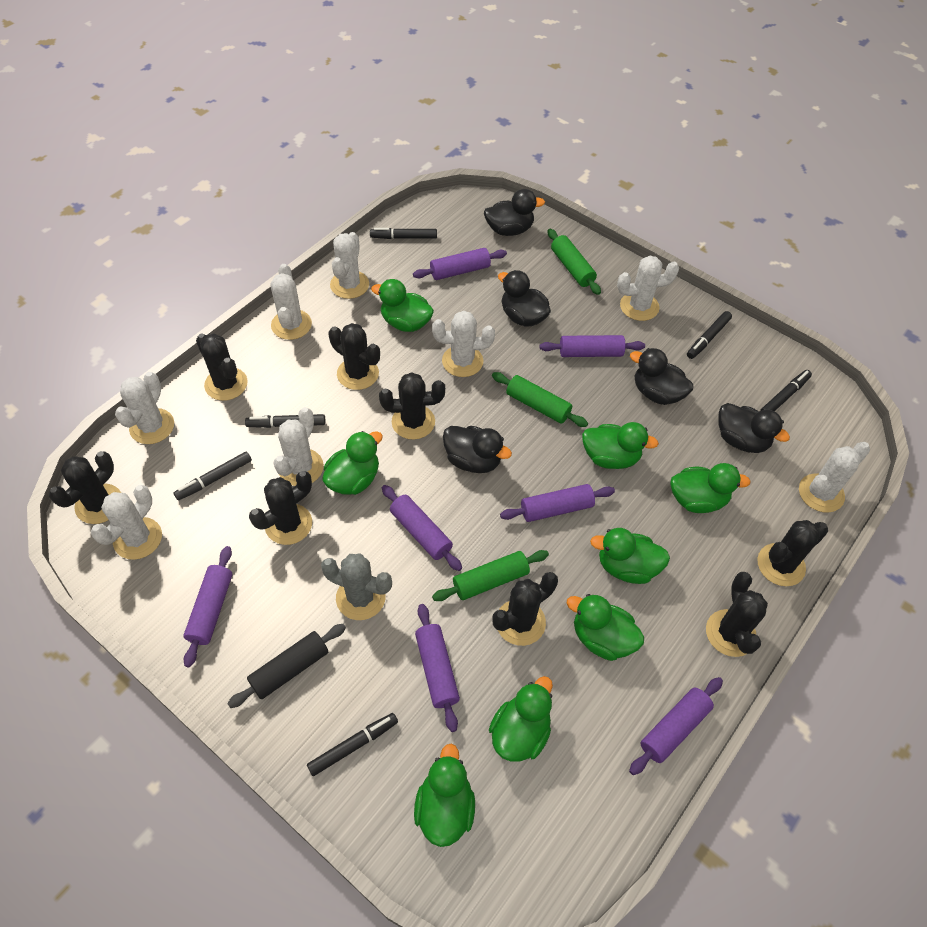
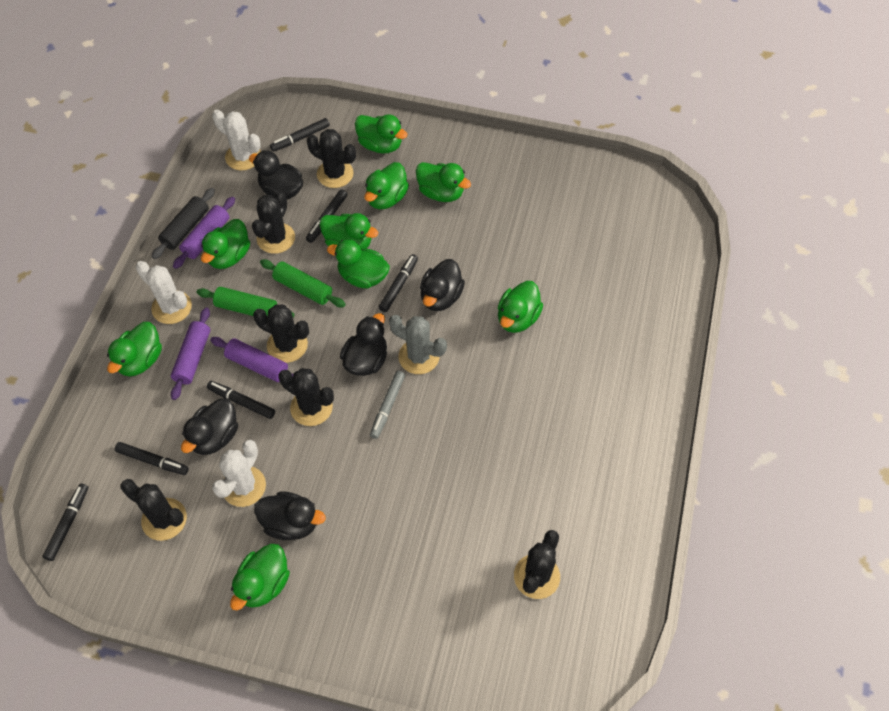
black cactus: [48,451,121,524] [196,333,248,401] [249,471,312,545] [329,323,380,390] [379,372,445,440] [493,572,558,646] [706,572,768,657] [757,520,828,586] = 8 -> [120,479,187,541] [252,191,295,254] [253,305,309,363] [278,368,334,426] [307,129,356,188] [514,530,560,599] = 6
green duck: [322,431,383,495] [371,279,434,332] [414,744,475,847] [489,676,553,762] [566,594,644,661] [582,422,659,469] [590,528,670,584] [670,463,751,513] = 8 -> [107,322,162,377] [201,219,250,269] [230,544,290,610] [320,213,378,249] [327,239,390,288] [355,115,408,154] [364,162,409,209] [416,162,471,202] [498,281,543,333] = 9
green rolling pin: [432,550,549,601] [492,372,588,427] [548,229,601,295] = 3 -> [197,287,294,317] [260,259,346,307] = 2
grey marker: none = 0 -> [370,371,405,439] = 1
purple rolling pin: [183,546,232,667] [382,485,462,571] [413,248,507,280] [415,604,460,732] [500,484,615,522] [539,335,645,357] [629,677,723,775] = 7 -> [171,307,210,400] [173,197,235,269] [210,337,293,382] = 3
white cactus: [90,485,162,560] [115,372,174,444] [270,264,312,340] [273,407,324,486] [330,232,369,299] [432,311,495,377] [617,256,679,321] [799,442,870,513] = 8 -> [136,261,192,324] [212,110,261,170] [212,440,266,507] = 3

